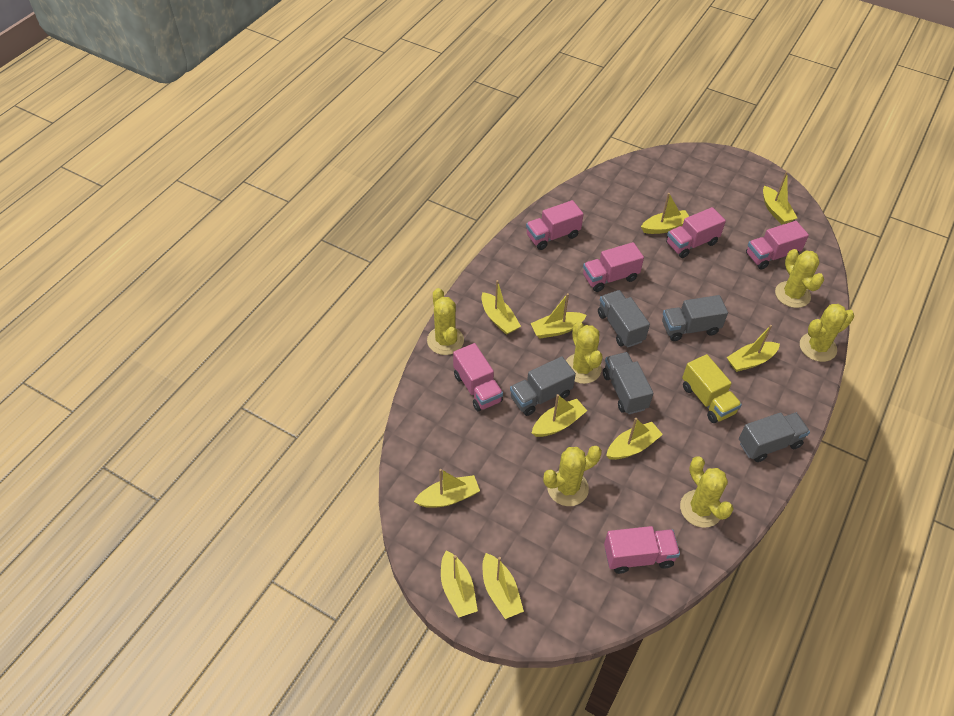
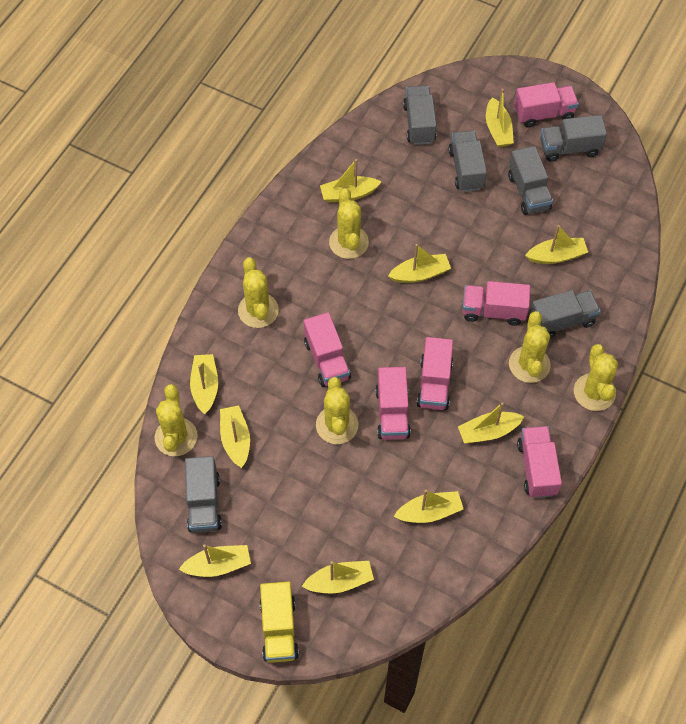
grey truck: [510,357,576,416] [598,290,650,347] [603,352,653,414] [662,295,728,341] [739,413,810,462] = 5 -> [185,456,222,533] [403,85,436,145] [448,130,487,192] [508,146,553,215] [529,290,601,338] [540,115,607,162] = 6

